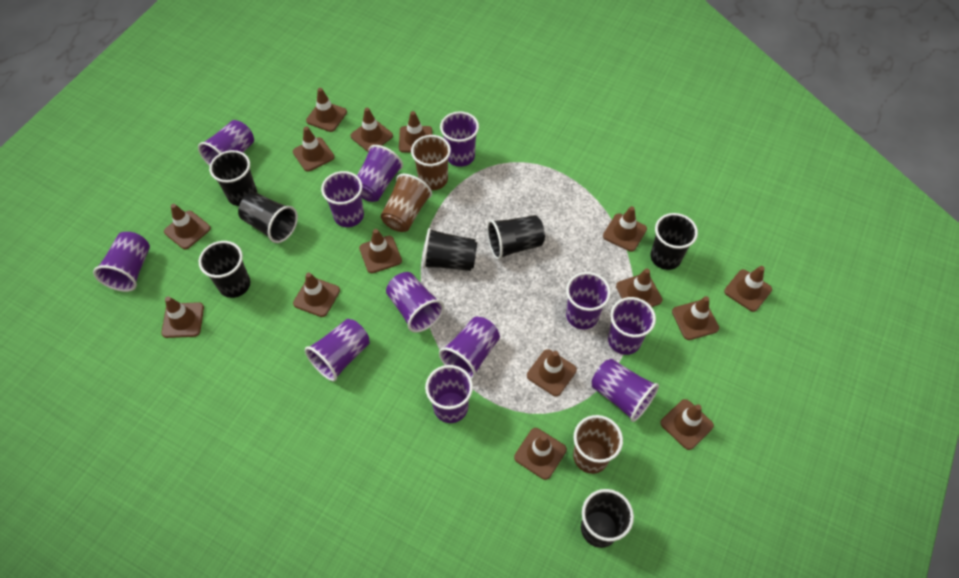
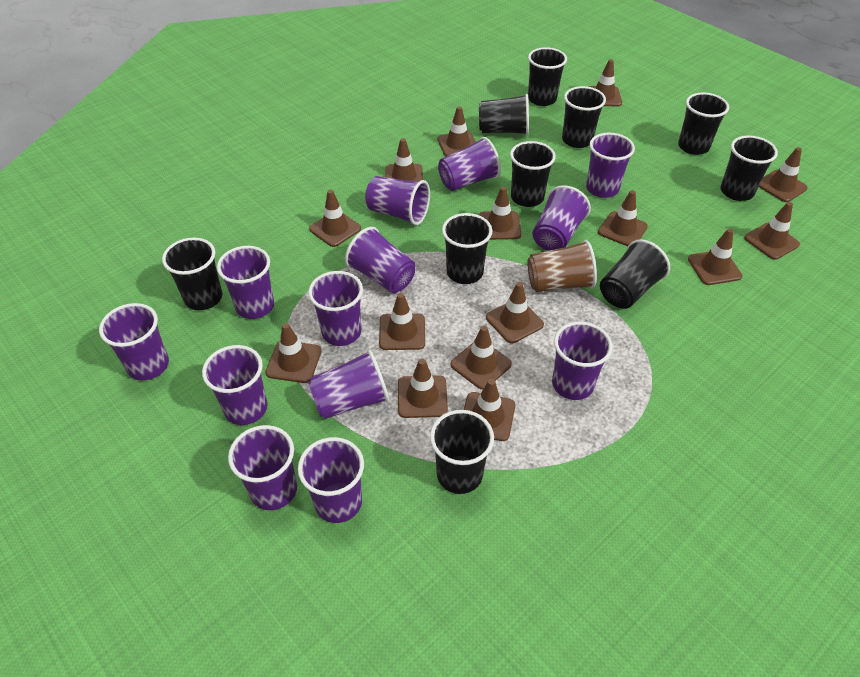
black cup: [199,241,250,298] [209,150,257,206] [238,192,298,243] [423,228,477,271] [487,215,545,260] [581,489,634,548] [651,213,698,270] = 7 -> [162,238,222,310] [430,410,494,494] [442,213,492,284] [479,94,529,135] [510,141,556,207] [528,47,567,106] [562,86,606,148] [600,239,670,309] [678,93,729,155] [720,135,778,201] = 10
brown cup: [381,174,432,232] [411,135,451,190] [573,415,623,474] = 3 -> [528,240,597,292] = 1
purple cup: [93,232,150,292] [198,120,254,166] [305,319,370,381] [321,171,364,227] [357,145,403,202] [386,272,444,333] [425,365,473,423] [439,317,500,380] [440,111,479,167] [566,272,611,329] [592,359,659,422] [608,297,656,355] = 12 -> [99,303,169,381] [202,345,267,425] [217,246,274,319] [228,425,297,510] [298,437,364,523] [308,271,363,346] [308,350,389,419] [345,227,416,293] [365,176,430,225] [438,137,501,191] [532,185,591,251] [552,322,613,400] [586,133,635,198] = 13

